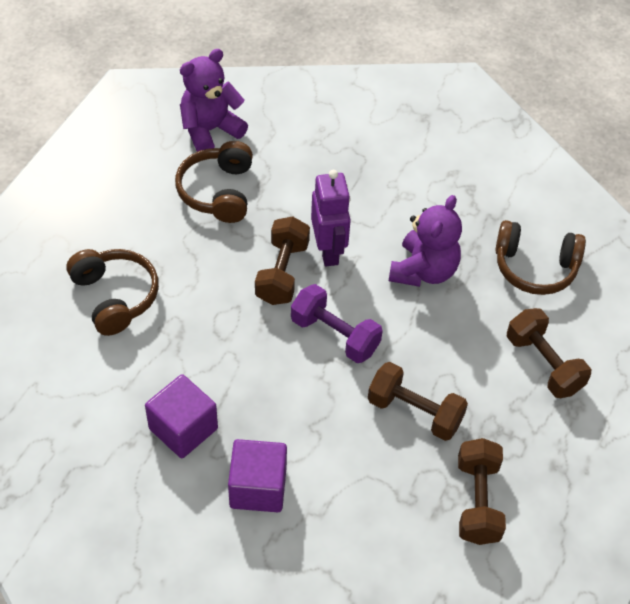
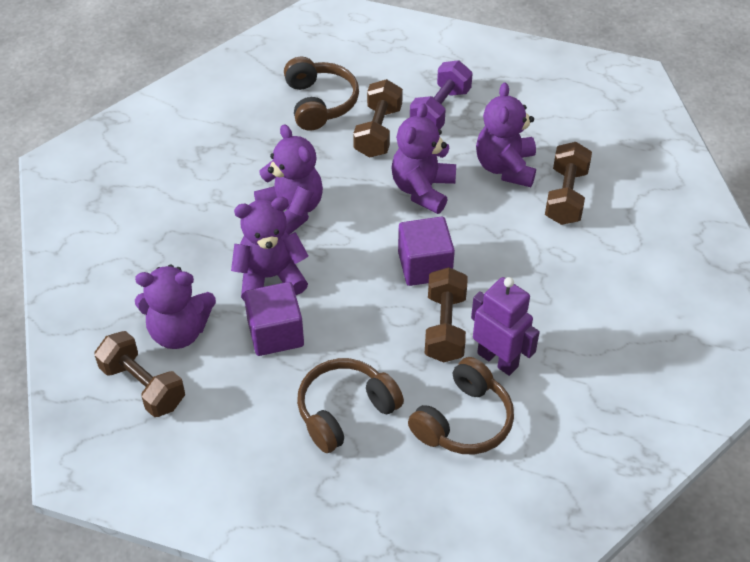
purple teddy bear: [180,49,248,152] [389,195,462,287] = 2 -> [135,264,216,349] [231,197,308,301] [254,124,323,235] [391,103,456,214] [476,83,536,187] = 5

